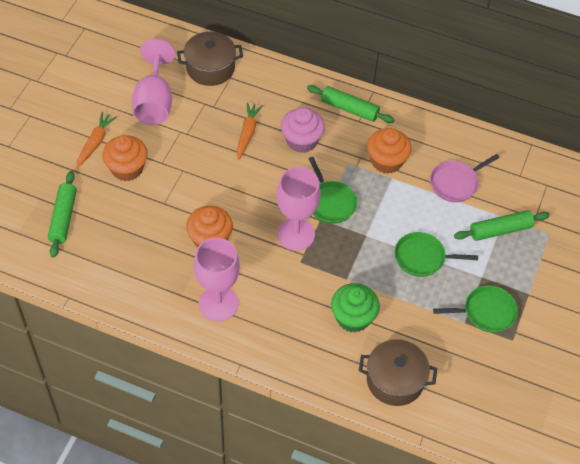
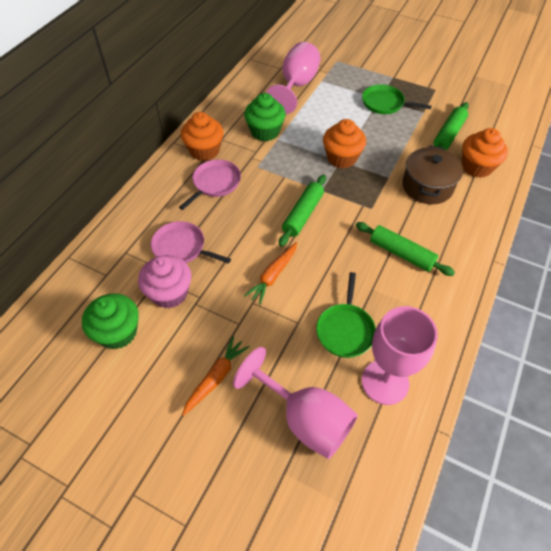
brown pot: [177,32,243,86] [359,339,437,406] = 2 -> [402,146,463,204] = 1
green cupcake: [331,283,380,333] = 1 -> [82,293,139,349] [244,93,286,141] = 2
green pan: [308,157,357,224] [395,232,478,277] [433,286,518,333] = 3 -> [316,272,376,358] [362,84,432,114] = 2
pink pan: [430,154,500,202] = 1 -> [151,221,231,264] [179,160,241,210] = 2

